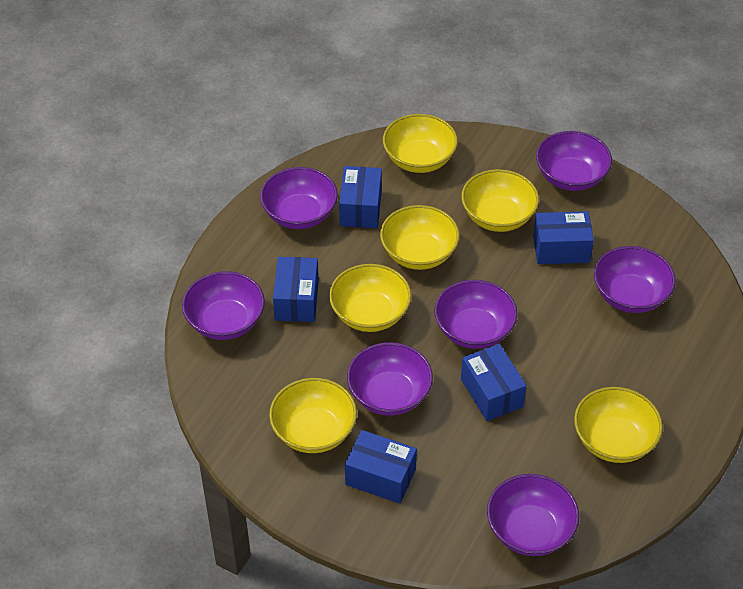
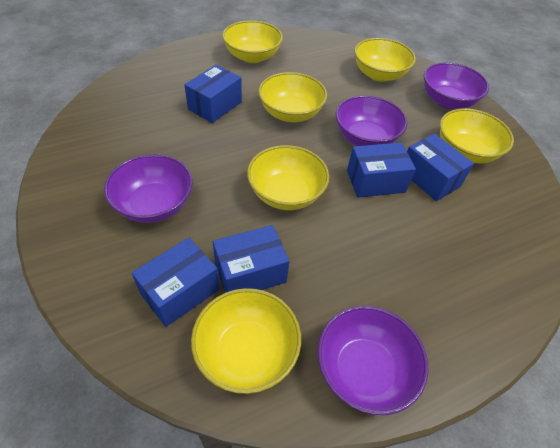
purple bowl: [182,271,265,340] [260,167,338,229] [347,342,433,416] [434,280,517,349] [487,474,579,556] [536,131,612,191] [594,246,676,313] = 7 -> [104,154,193,223] [317,306,428,415] [336,95,407,146] [424,62,489,109] = 4

